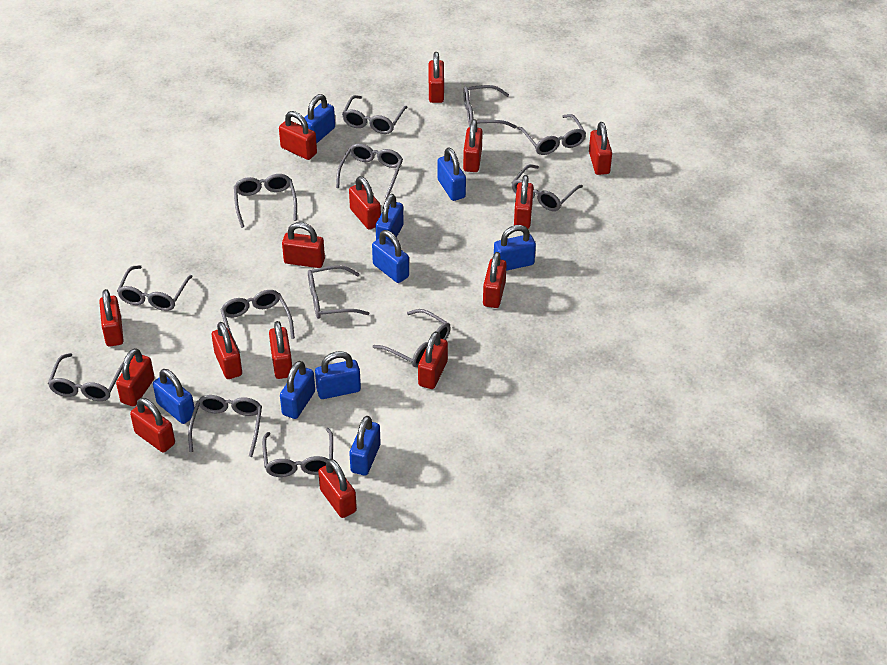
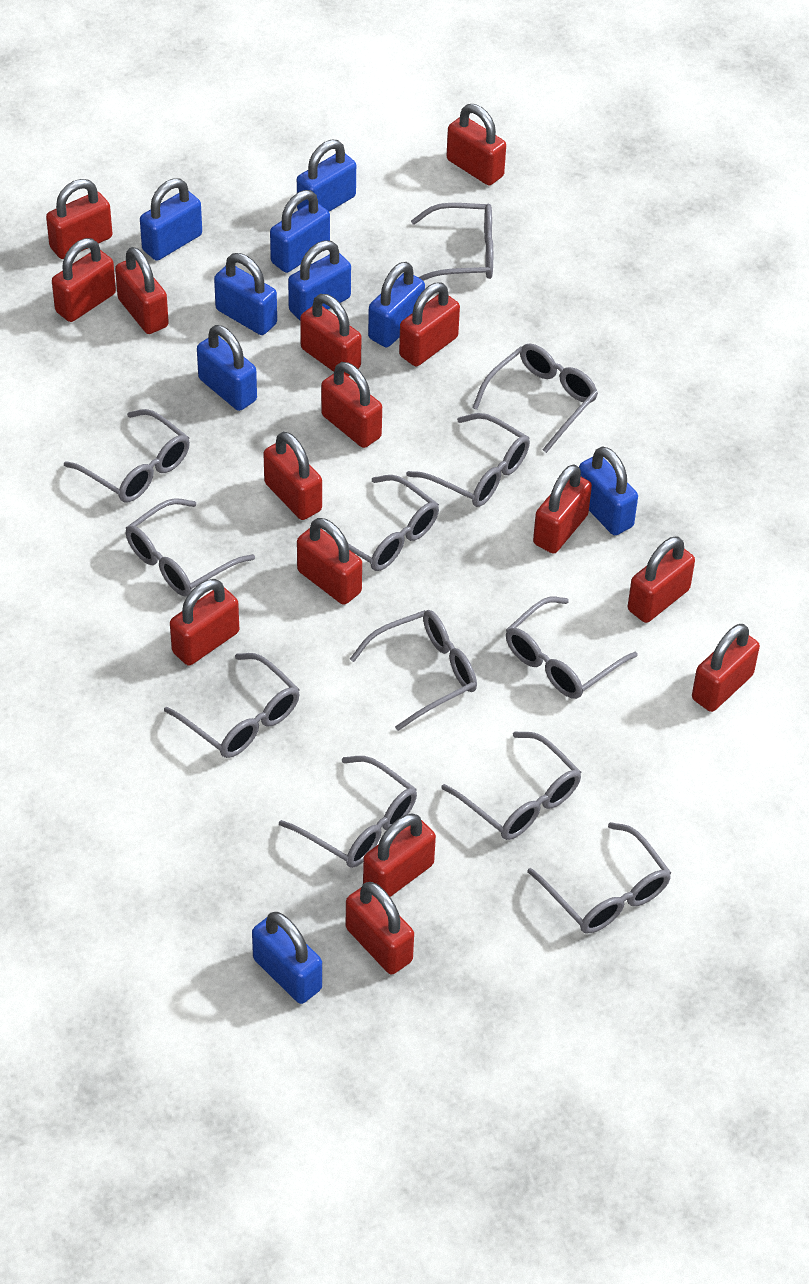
grey glasses: [48,353,123,401] [117,265,193,311] [188,395,262,457] [220,290,295,353] [234,174,297,228] [262,428,333,477] [308,265,370,319] [336,143,403,198] [342,95,408,134] [372,309,451,367] [463,85,517,128] [511,164,583,211] [517,114,586,155] = 13 -> [64,409,190,502] [126,498,255,597] [164,653,300,758] [279,756,417,868] [325,475,439,571] [350,610,477,731] [406,413,530,507] [411,203,493,281] [441,732,581,840] [472,343,598,453] [506,597,638,699] [527,822,671,933] = 12

